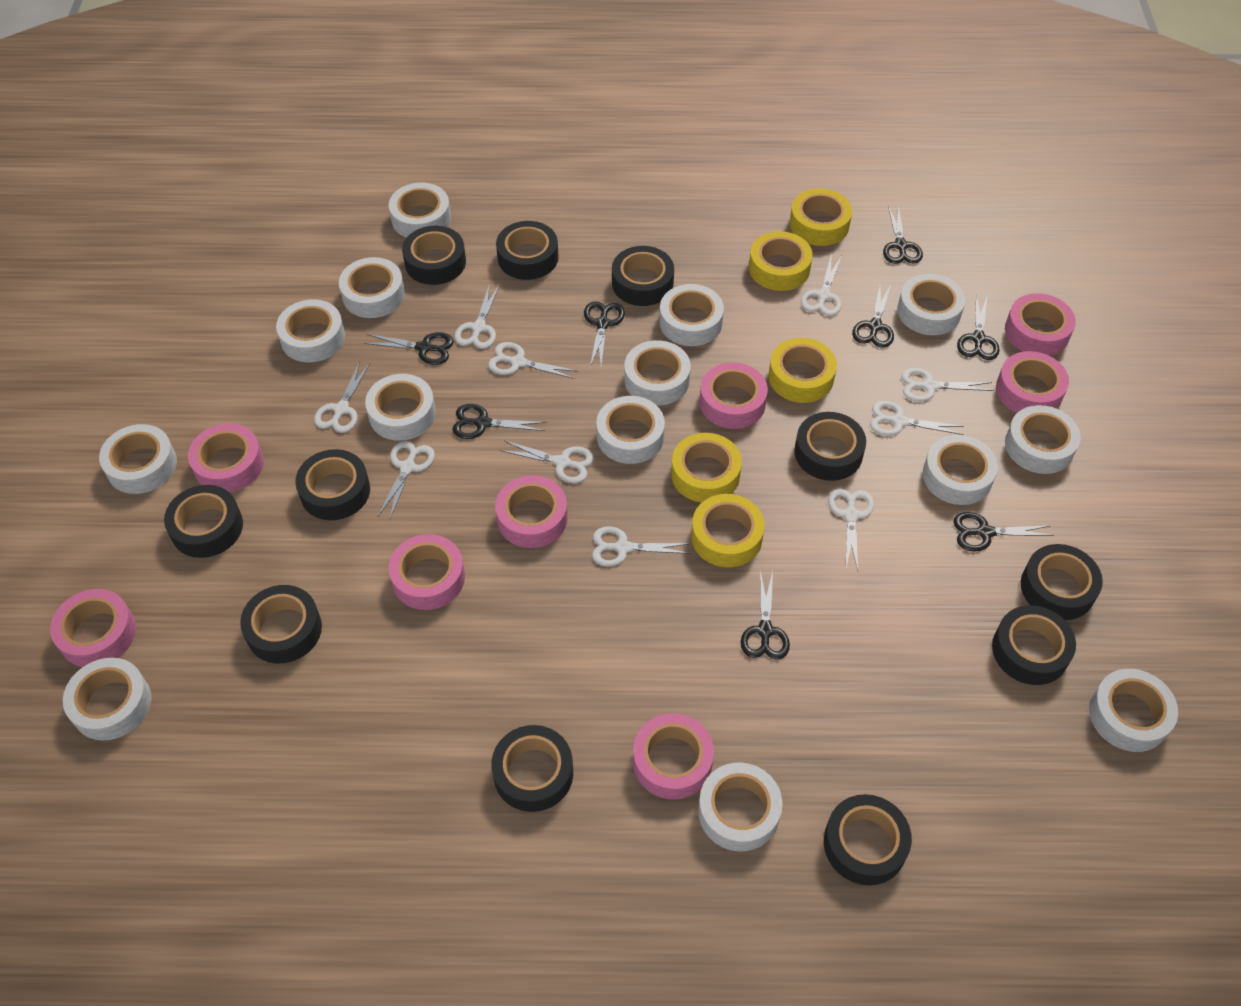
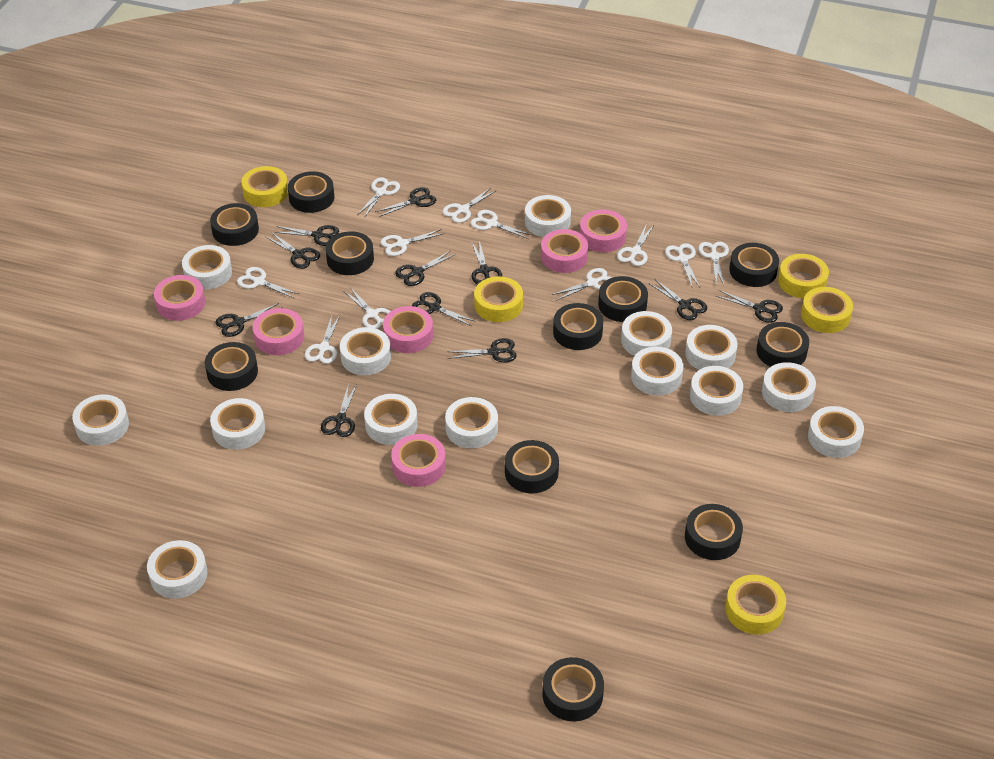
black scissors: [364,332,454,365] [452,404,546,439] [584,301,625,367] [741,570,790,660] [852,285,894,348] [883,205,923,264] [953,512,1054,552] [957,294,1000,360] = 8 -> [216,303,283,337] [266,232,320,269] [274,225,339,246] [321,383,357,437] [375,187,436,217] [395,251,456,286] [412,292,476,326] [447,338,517,362] [471,241,502,284] [649,279,707,320] [716,290,783,323] = 11
pink tape: [50,589,136,667] [188,423,264,492] [389,534,465,610] [495,475,568,548] [633,713,714,799] [699,362,768,429] [996,351,1069,413] [1005,293,1076,356] = 8 -> [154,275,205,321] [253,308,304,355] [383,306,433,353] [391,434,446,487] [541,229,588,273] [580,210,627,252] = 6
white scissors: [314,362,370,433] [378,441,435,520] [454,283,500,349] [488,342,578,379] [500,441,594,483] [592,526,691,567] [801,253,842,316] [828,488,874,570] [870,401,964,436] [901,368,994,402] = 10 -> [237,267,299,299] [305,316,340,364] [343,287,391,329] [357,177,400,218] [380,229,445,256] [442,188,496,223] [471,210,532,239] [552,268,612,301] [617,225,654,266] [665,243,700,287] [698,242,729,285] = 11

